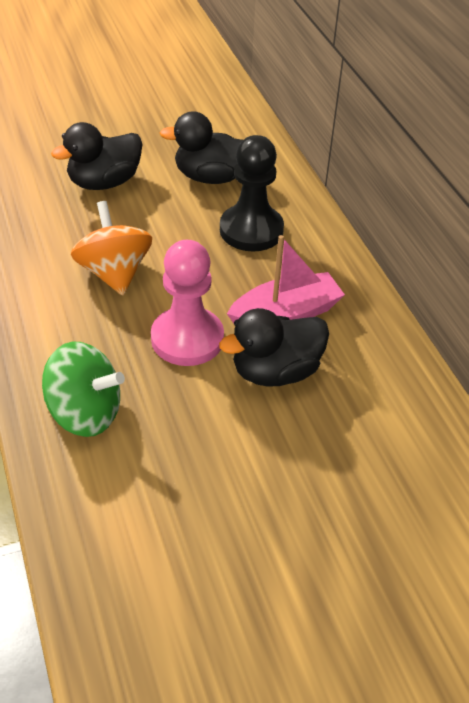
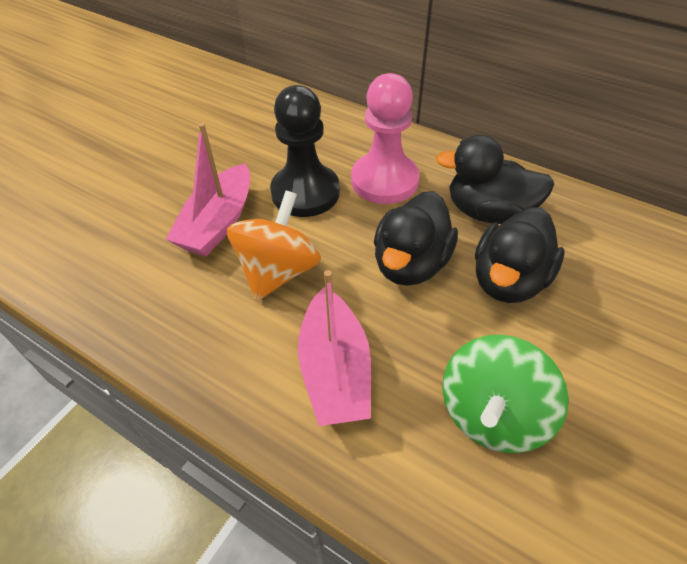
pink boat: [227,235,345,323] = 1 -> [165,123,250,256] [298,270,371,426] = 2

